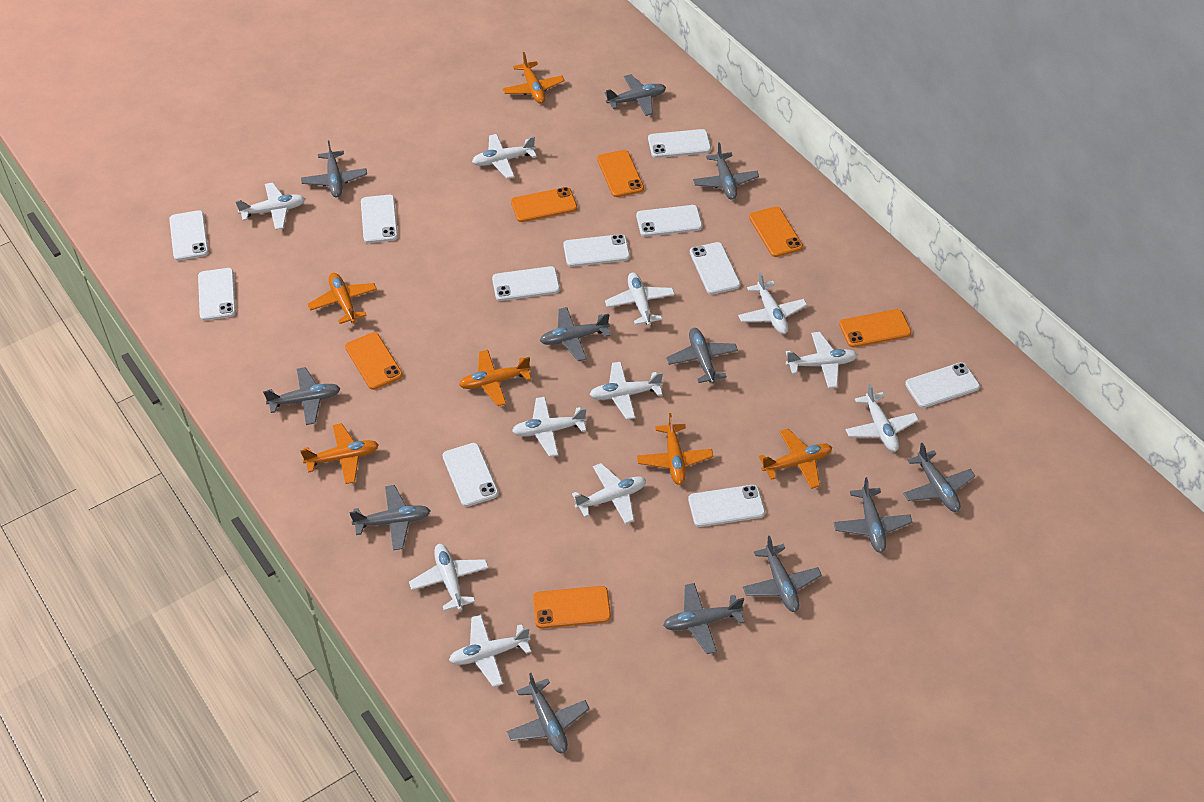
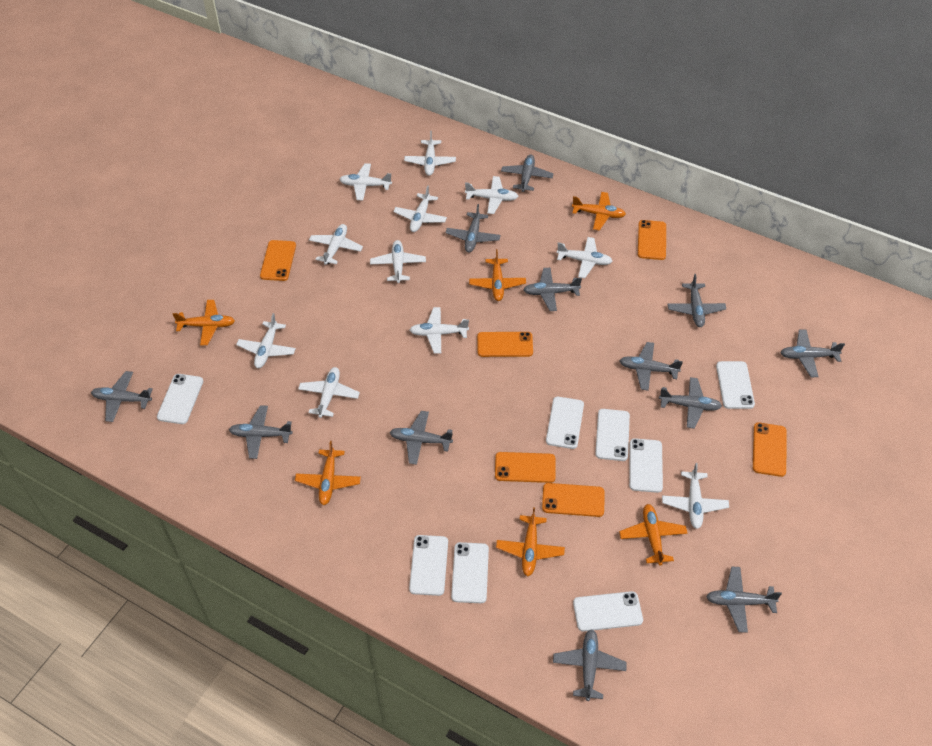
white phone: [169,210,209,261] [198,268,236,321] [361,195,398,243] [443,443,499,507] [492,266,560,301] [563,234,630,267] [636,205,702,237] [648,129,711,158] [688,485,765,527] [690,242,740,294] [905,362,980,408] = 11 -> [157,374,203,424] [409,535,448,596] [451,542,489,603] [546,397,584,449] [573,591,643,632] [595,409,630,461] [629,438,663,493] [716,361,755,409] = 8

